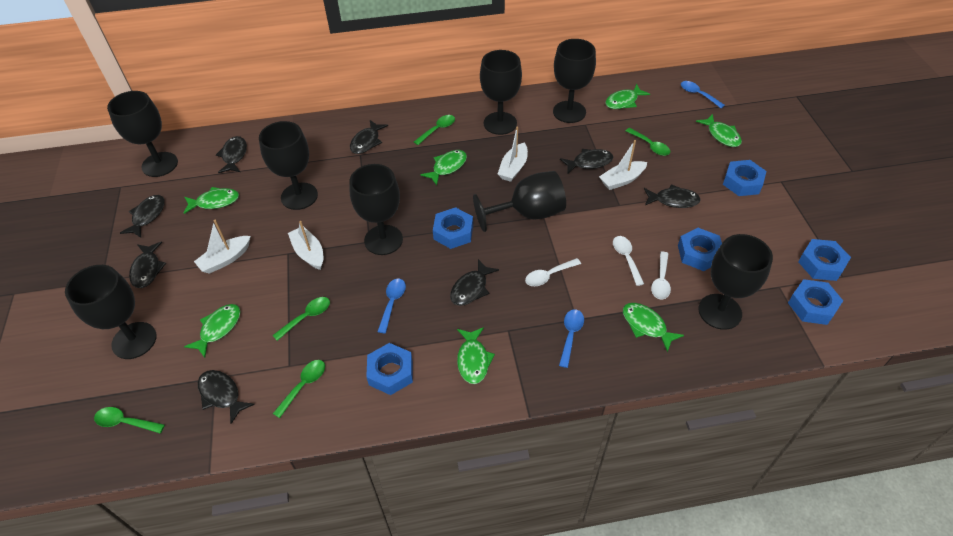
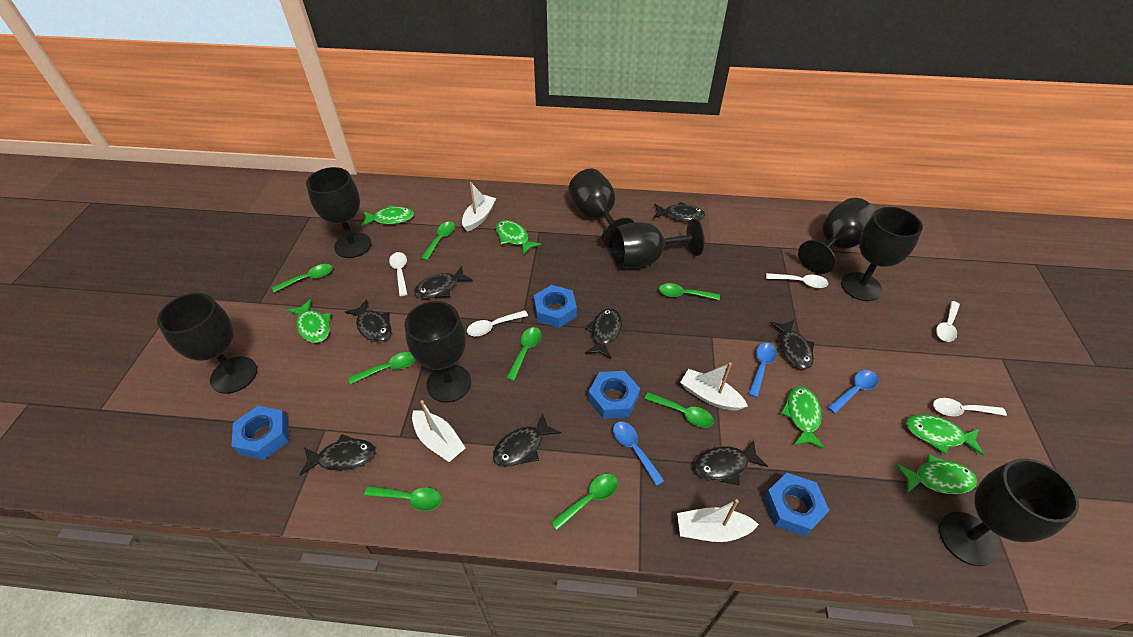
blue nut: [366,343,413,395] [433,207,473,249] [678,228,722,271] [723,160,766,196] [788,279,843,325] [798,239,851,281] = 6 -> [232,406,289,460] [534,285,577,328] [588,371,640,419] [764,473,830,536] = 4
green fish: [184,187,239,214] [184,304,241,358] [420,150,467,185] [457,327,495,384] [605,84,650,109] [623,303,684,352] [696,114,742,147] = 7 -> [287,299,331,343] [361,205,414,226] [496,220,541,255] [781,386,825,449] [895,454,977,494] [906,415,984,455] = 6
green spoon: [94,407,165,433] [272,297,330,341] [273,360,325,418] [414,115,455,145] [626,128,670,156] = 5 -> [272,264,332,292] [349,352,415,384] [364,486,442,511] [421,222,455,261] [506,327,542,381] [551,474,618,530] [644,392,714,428] [659,283,720,300] = 8
white spoon: [525,258,581,286] [613,236,644,286] [651,252,671,299] = 3 -> [389,252,407,296] [467,310,528,336] [766,273,829,288] [933,398,1007,416] [936,301,960,342] = 5

